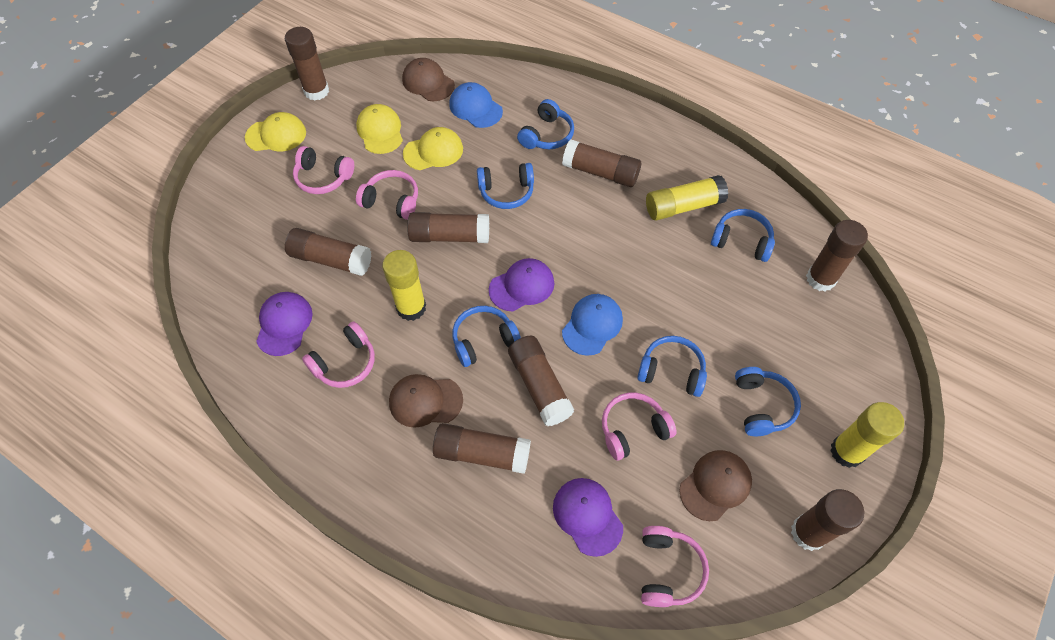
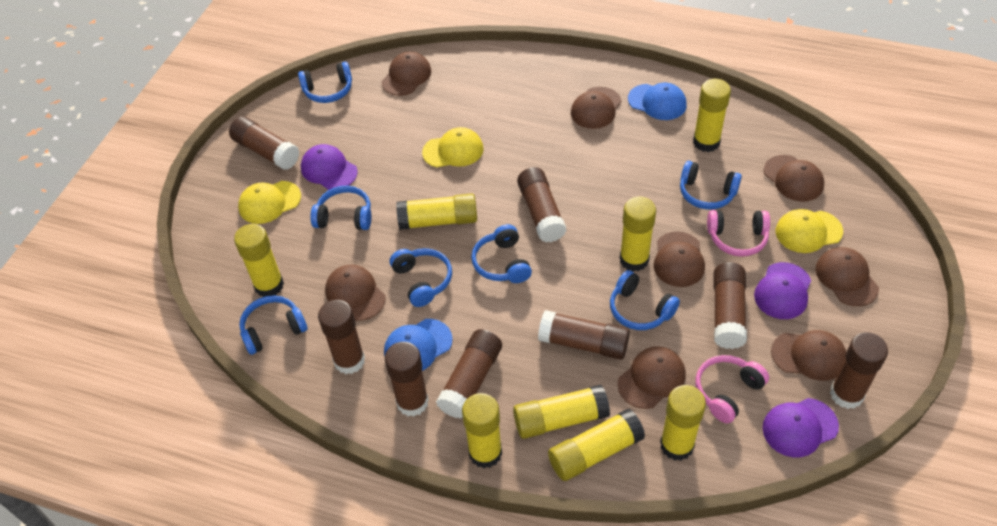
blue headphones: [452,306,521,367] [477,163,534,209] [517,99,574,149] [637,336,707,397] [711,209,775,262] [735,367,801,436] = 6 -> [239,295,308,355] [298,62,352,103] [310,186,371,230] [390,248,452,307] [471,224,532,283] [610,270,680,330] [680,161,742,210] = 7
brown cap: [389,374,463,428] [402,58,455,101] [679,450,752,521] = 3 -> [325,265,386,321] [382,51,431,96] [571,87,621,129] [617,346,686,409] [653,232,705,287] [764,155,824,201] [771,330,846,381] [815,247,879,306] = 8
pink headphones: [293,146,354,194] [302,321,375,388] [356,170,418,220] [602,392,677,460] [641,526,709,607] = 5 -> [695,355,769,423] [707,210,770,257] = 2
yellow glue stick: [382,250,426,321] [646,175,729,221] [830,402,904,468] = 3 -> [234,224,284,297] [396,193,477,230] [462,393,502,468] [513,385,610,439] [548,409,645,481] [620,197,656,271] [660,385,706,461] [693,79,731,152] = 8

